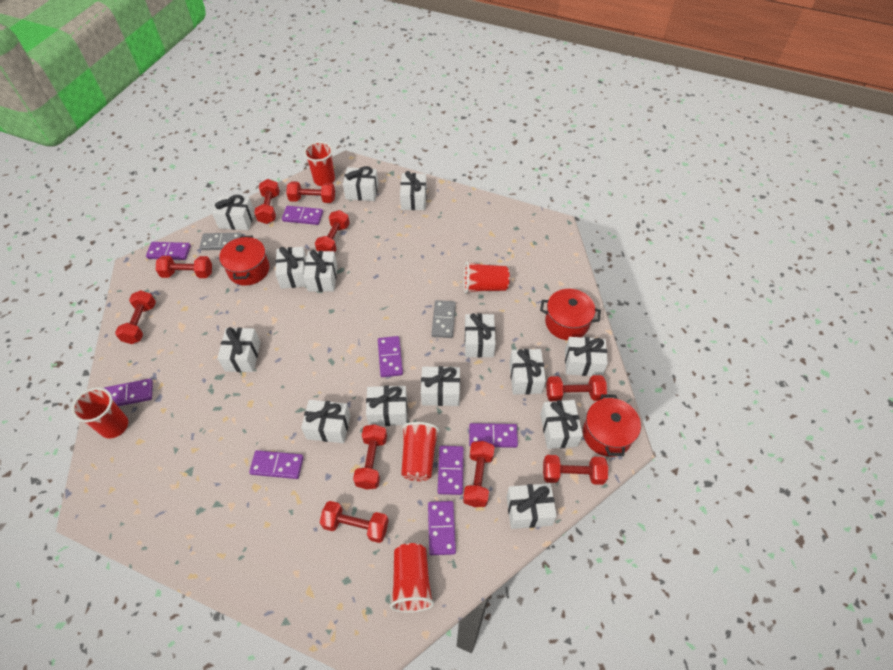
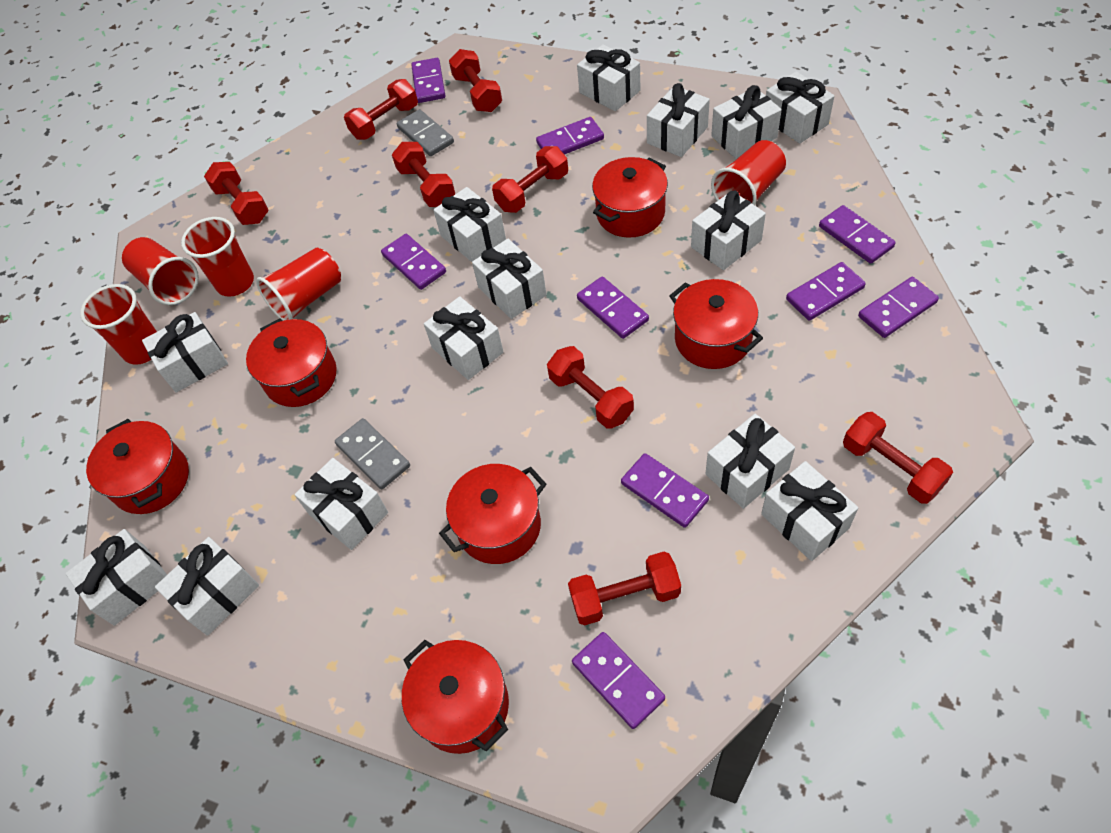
purple domino: [104,379,153,406] [146,242,191,260] [249,450,304,479] [282,206,323,225] [378,336,403,377] [428,501,456,555] [438,446,464,495] [469,423,518,448] = 8 -> [381,234,446,290] [411,58,445,103] [536,117,604,155] [572,632,665,729] [577,276,649,339] [621,453,709,528] [786,262,866,321] [819,205,895,264] [858,277,939,338] = 9
red dumbbell: [115,290,156,344] [156,256,212,278] [254,179,280,224] [286,181,335,203] [315,210,350,252] [320,501,389,543] [353,424,387,490] [463,441,494,507] [543,455,608,485] [546,375,607,402] = 10 -> [204,162,268,225] [344,79,418,140] [392,142,455,207] [449,49,502,112] [492,146,568,213] [547,346,634,429] [568,552,681,625] [843,412,953,504] = 8
red pot: [219,236,269,286] [540,289,601,340] [583,394,641,457] = 3 -> [86,419,189,514] [246,318,337,407] [402,640,509,754] [439,464,546,564] [592,157,668,238] [669,279,763,369] = 6

